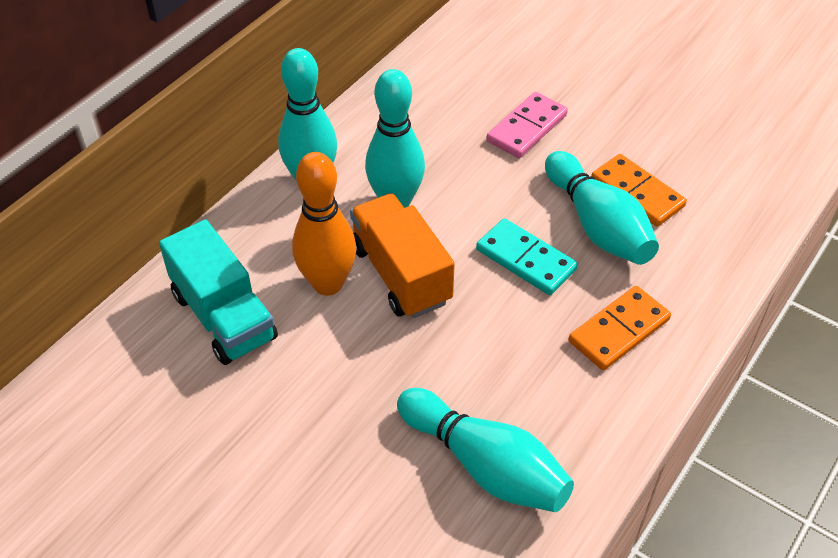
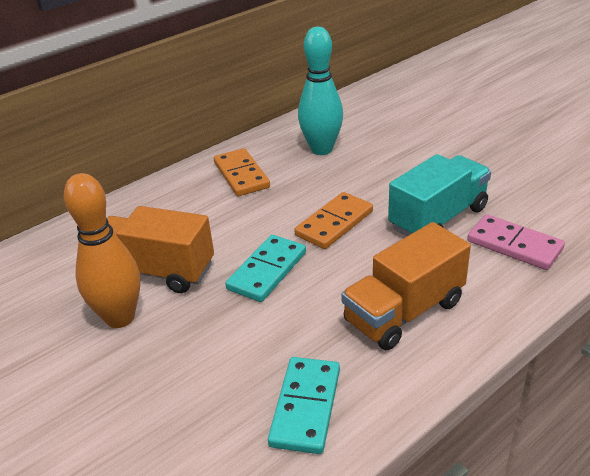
orange truck: [350,193,455,318] = 1 -> [107,206,214,293] [341,222,471,350] = 2
turquoise bowling pin: [278,48,337,180] [365,69,425,208] [397,388,574,512] [545,151,659,265] = 4 -> [298,27,343,155] = 1
turquoise domino: [476,218,578,295] = 1 -> [225,235,306,302] [268,357,340,454] = 2

